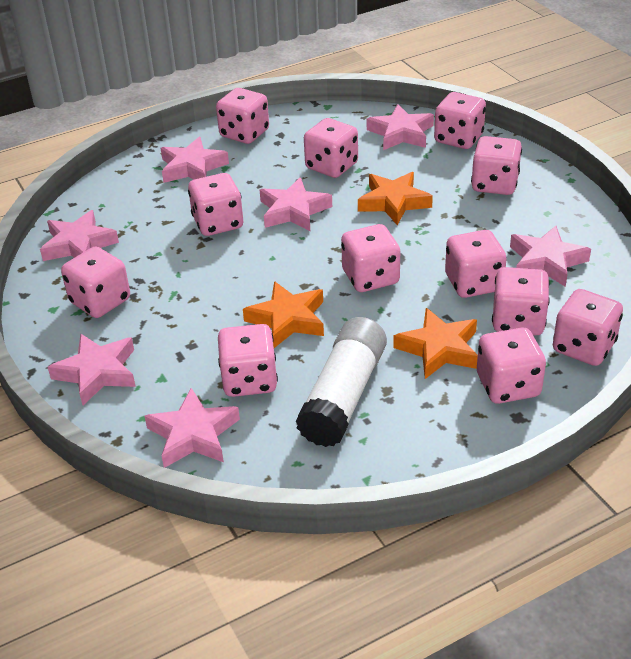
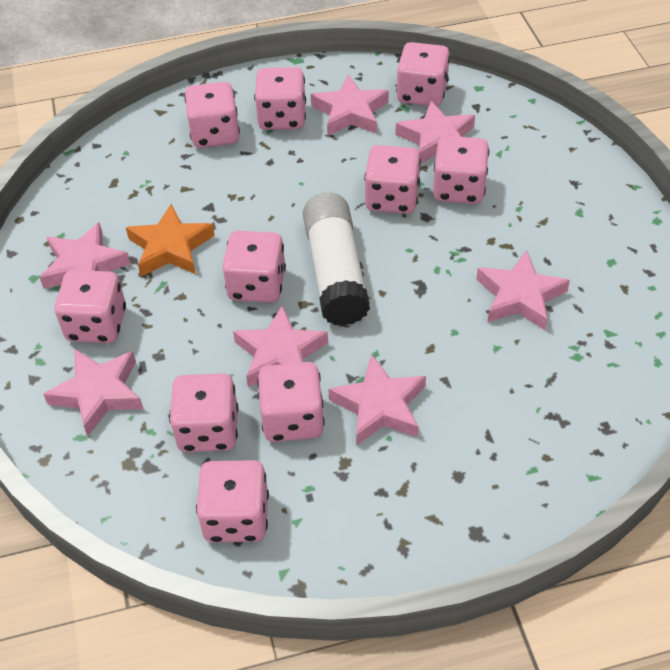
orange star: [243,281,324,348] [358,172,433,225] [393,308,478,379] = 3 -> [126,204,215,276] = 1
pink dice: [61,246,130,318] [188,173,243,236] [216,88,269,144] [218,324,278,397] [304,118,358,178] [341,224,400,292] [434,92,486,149] [445,230,507,298] [471,136,522,195] [477,328,546,404] [492,267,550,335] [553,289,623,366] = 12 -> [55,270,126,343] [169,373,238,452] [185,82,240,148] [196,460,269,543] [222,231,286,303] [254,67,306,130] [257,362,325,442] [364,145,421,214] [396,42,450,106] [433,136,489,204] = 10

